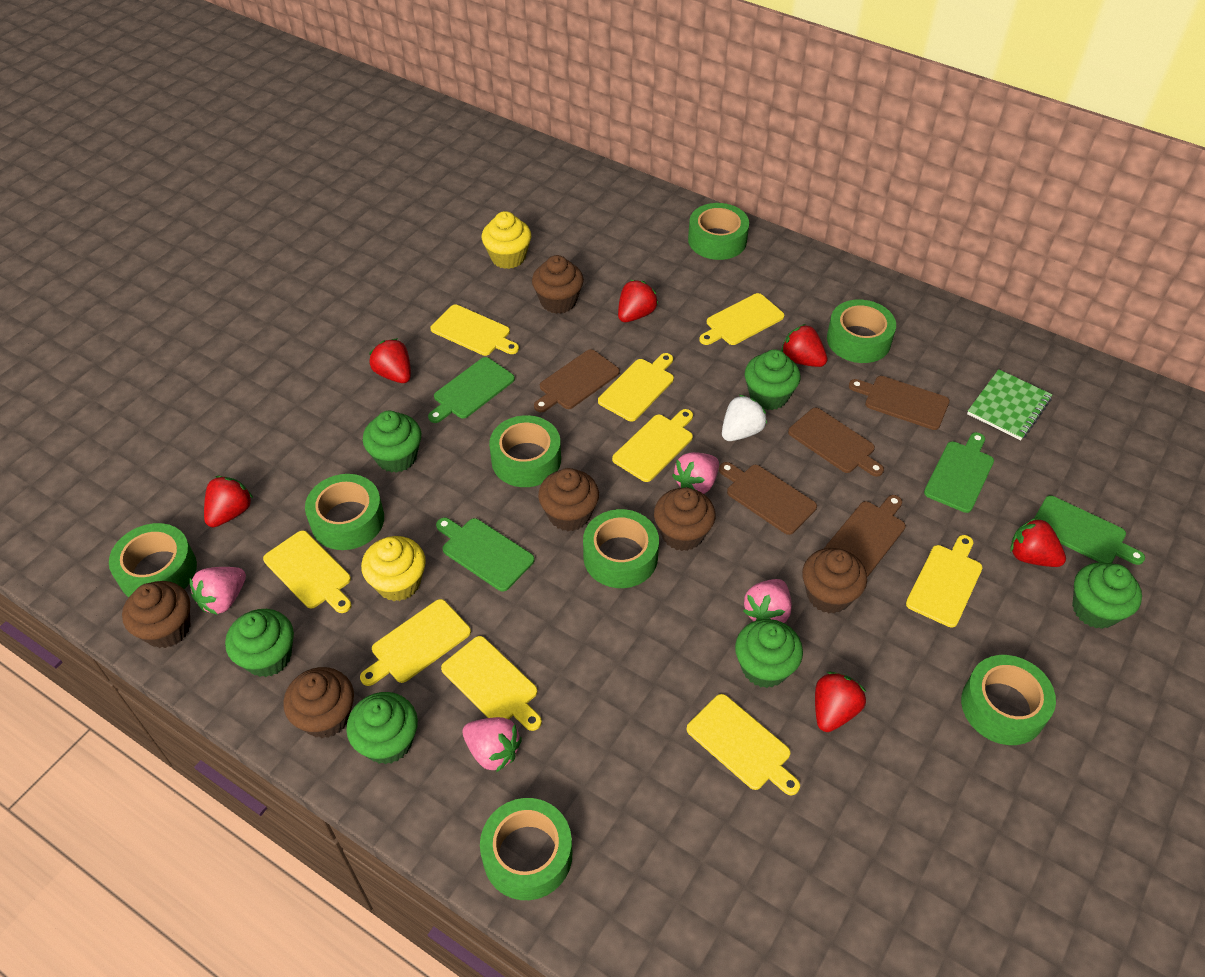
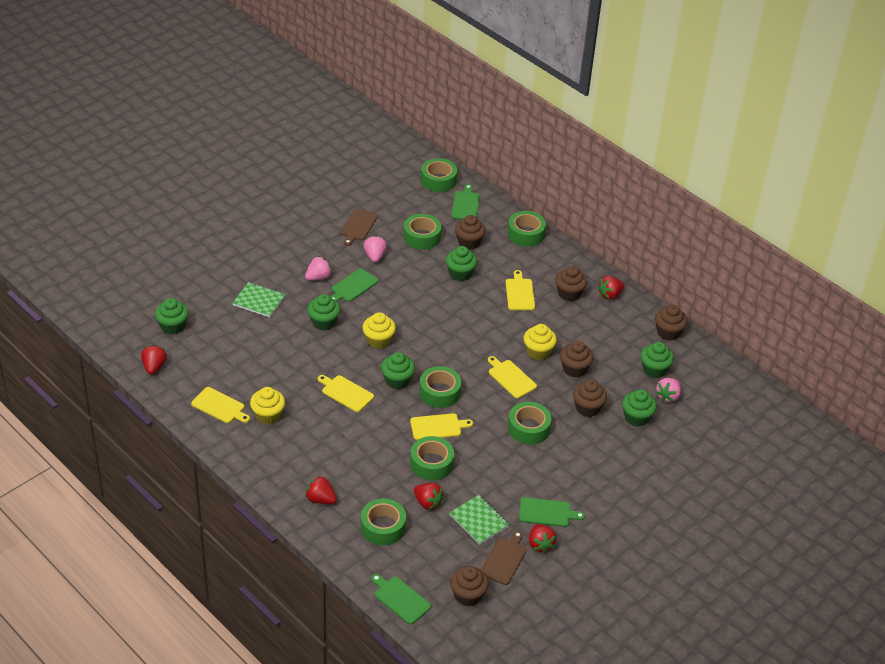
brown cutting board: [534,349,620,412] [719,462,817,535] [788,408,884,477] [825,495,906,577] [849,376,950,430] = 5 -> [340,209,378,246] [481,531,527,585] = 2
green notebook: [967,369,1052,440] = 1 -> [233,282,286,317] [449,495,509,545] = 2
green tape: [109,523,197,597] [305,474,384,550] [480,798,572,900] [489,415,561,487] [583,509,659,588] [688,203,749,260] [827,300,896,363] [961,655,1056,745] = 8 -> [361,498,406,545] [403,214,441,250] [410,436,454,481] [419,366,461,408] [421,158,457,192] [508,211,546,247] [508,402,551,445] = 7
pink strawberry: [190,567,246,615] [463,717,522,772] [672,452,719,494] [743,579,792,623] = 4 -> [305,256,332,281] [363,235,387,262] [655,378,681,402] = 3
red strawberry: [204,476,253,527] [369,338,411,383] [618,280,658,322] [781,324,827,367] [815,671,866,732] [1010,517,1066,567] = 6 -> [141,345,167,374] [305,476,337,504] [414,483,444,510] [529,524,557,553] [598,276,625,300] = 5
white strawberry: [722,395,767,441] = 1 -> none = 0
yellow cupcake: [361,536,426,601] [482,211,531,269] = 2 -> [250,387,285,425] [362,312,396,349] [524,324,557,360] = 3
yellow cutting board: [263,530,351,613] [360,599,471,686] [431,305,519,356] [441,636,542,731] [598,353,674,421] [612,409,693,482] [686,694,800,795] [699,293,784,345] [906,535,983,628] = 9 -> [191,387,250,423] [318,375,374,412] [410,413,473,440] [488,356,537,398] [506,270,535,310] = 5

